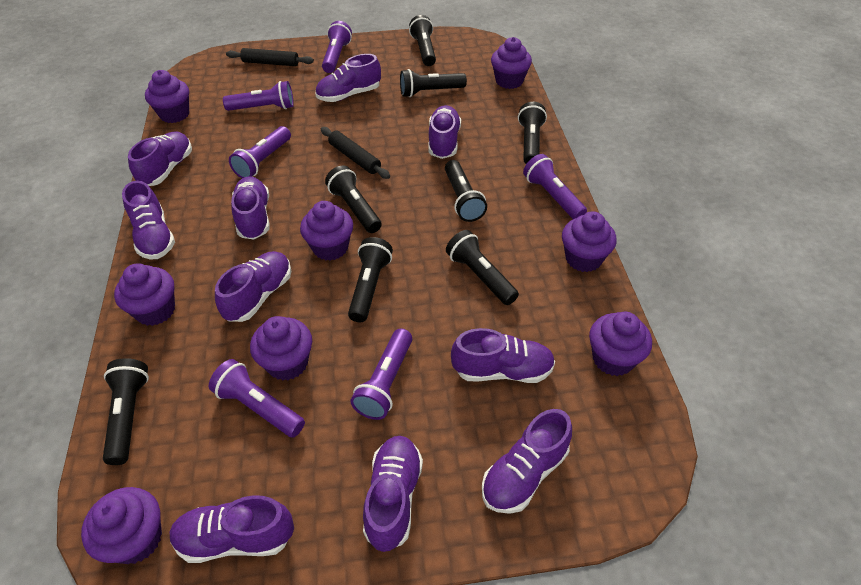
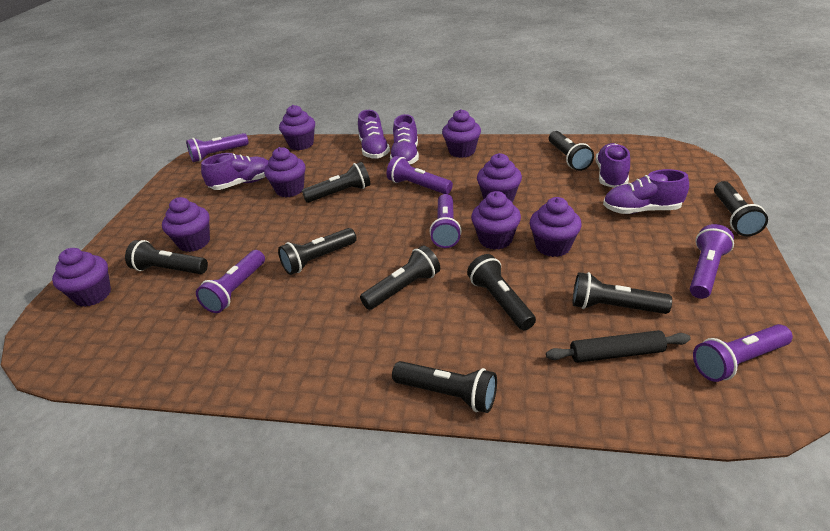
black flashlight: [103,358,149,465] [325,166,382,233] [348,237,393,322] [400,69,467,97] [409,15,436,66] [445,160,487,222] [446,230,519,305] [518,102,547,164] = 8 -> [125,240,208,274] [278,228,357,275] [302,162,370,203] [360,246,440,310] [392,361,497,413] [467,254,536,330] [549,131,594,171] [573,272,672,314] [714,181,768,236] = 9
black rolling pin: [226,48,314,66] [321,127,390,179] = 2 -> [546,330,691,363] = 1
purple shoe: [122,181,175,259] [128,132,192,186] [170,495,294,563] [215,251,291,322] [231,177,269,239] [315,54,381,102] [363,436,423,552] [428,105,461,159] [451,328,555,383] [482,409,572,514] = 10 -> [201,153,268,190] [358,110,390,159] [390,114,419,164] [596,143,630,188] [603,169,689,214] = 5

